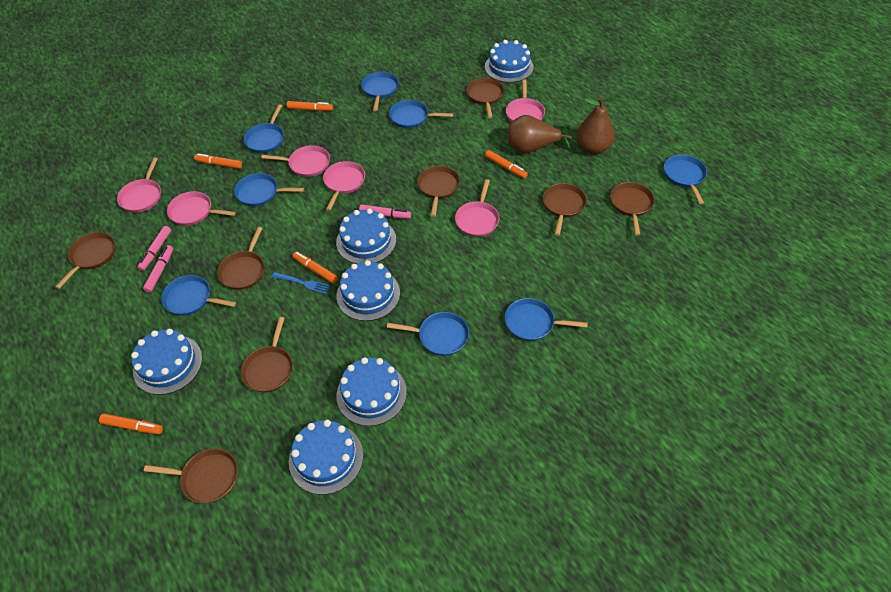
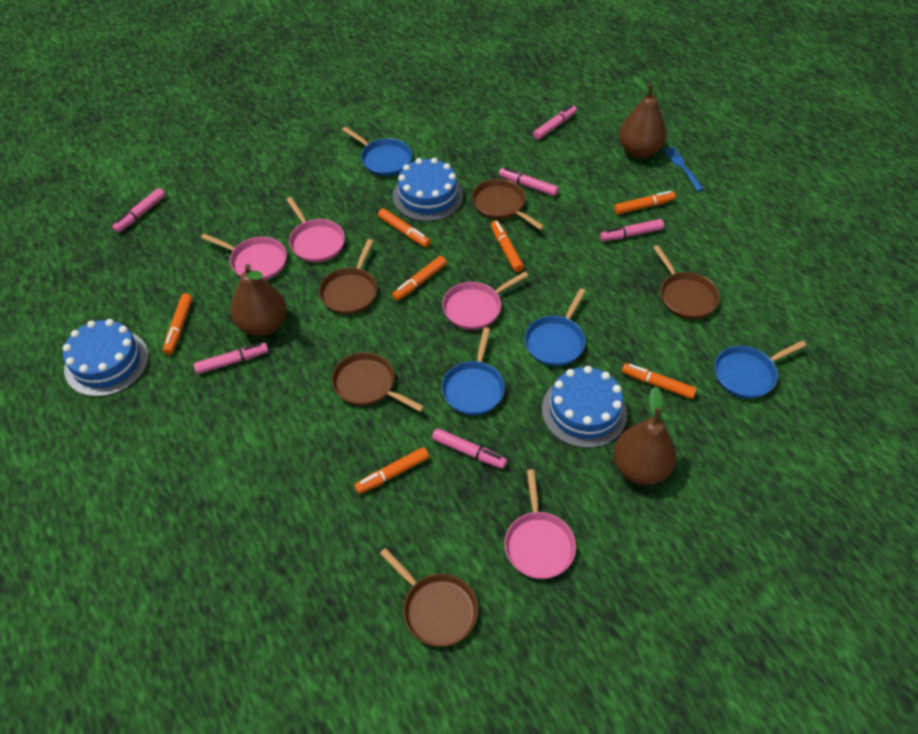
blue cake: [131,329,202,395] [289,420,363,495] [336,209,396,264] [336,357,407,426] [337,260,400,321] [485,40,534,83] = 6 -> [63,319,149,397] [393,158,463,221] [542,366,627,448] = 3
blue pan: [161,275,236,316] [234,173,304,206] [244,104,284,153] [361,72,399,111] [387,312,469,356] [389,100,453,128] [505,298,588,341] [664,155,707,204] = 8 -> [342,127,412,176] [442,327,505,415] [525,288,586,366] [714,340,806,399] = 4
brown pan: [55,232,115,289] [144,448,238,503] [217,227,264,290] [241,317,293,392] [417,166,460,217] [466,78,505,118] [543,183,587,236] [610,182,655,235] = 8 -> [319,239,377,315] [332,352,424,412] [380,548,478,647] [472,179,545,230] [653,245,720,319] = 5
brown pear: [508,115,572,153] [576,97,615,154] = 2 -> [230,264,287,336] [613,387,676,485] [619,76,667,158] = 3
orange marker: [99,414,163,434] [194,153,242,169] [287,101,333,111] [292,252,338,284] [485,150,528,179] = 5 -> [163,293,192,354] [354,447,429,494] [378,208,431,247] [392,256,447,301] [491,220,524,272] [614,191,676,214] [622,363,697,399] = 7
pink marker: [137,226,171,271] [143,245,173,292] [359,204,411,219] = 3 -> [112,188,165,233] [194,343,268,374] [432,428,507,469] [499,167,558,196] [533,105,577,140] [600,219,664,241] = 6
pink pan: [117,158,161,213] [167,191,236,226] [261,145,330,177] [323,161,365,211] [455,179,500,237] [506,80,545,122] = 6 -> [201,234,287,280] [286,197,345,262] [442,271,529,330] [505,469,576,579] = 4

